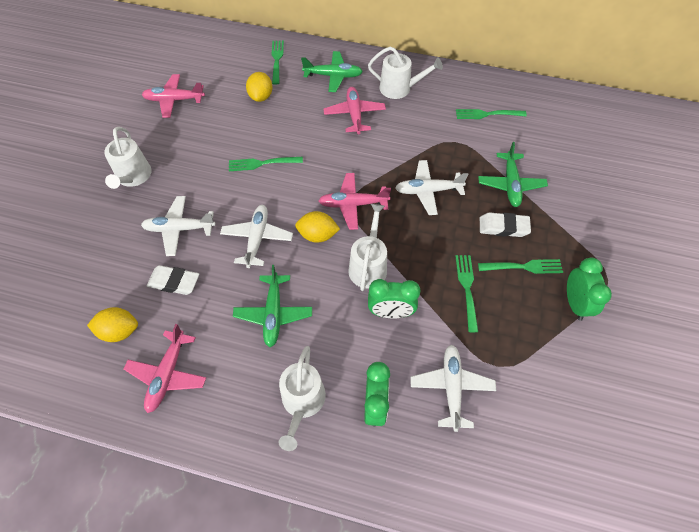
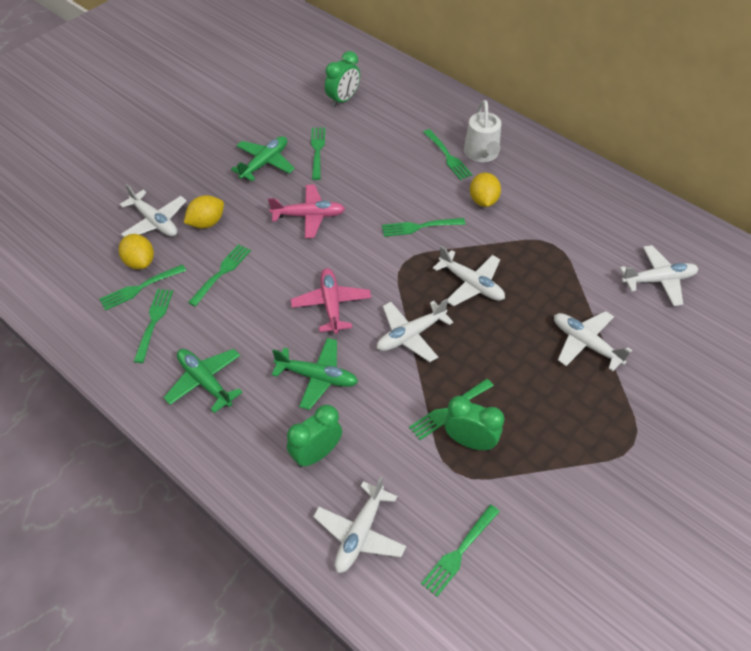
green fork: [229,157,303,171] [272,41,284,85] [455,255,478,332] [456,109,527,119] [478,259,563,274] = 5 -> [99,264,186,311] [133,289,173,363] [188,244,251,307] [311,127,325,180] [382,218,465,237] [409,379,494,440] [421,505,500,597] [424,129,473,180] = 8
pink plane: [124,324,206,413] [142,74,205,118] [319,173,391,230] [324,87,386,134] = 4 -> [268,185,345,238] [291,268,371,334] = 2
white eraser: [147,265,199,295] [480,212,531,237] = 2 -> none = 0
white plane: [141,196,216,256] [220,205,293,268] [395,160,468,215] [411,345,497,432] = 4 -> [120,184,187,237] [313,476,406,573] [377,299,453,362] [433,246,505,306] [554,311,632,371] [620,245,698,306] = 6
white watering can: [104,127,152,189] [279,346,326,451] [348,204,387,291] [368,47,443,99] = 4 -> [464,100,501,162] = 1

